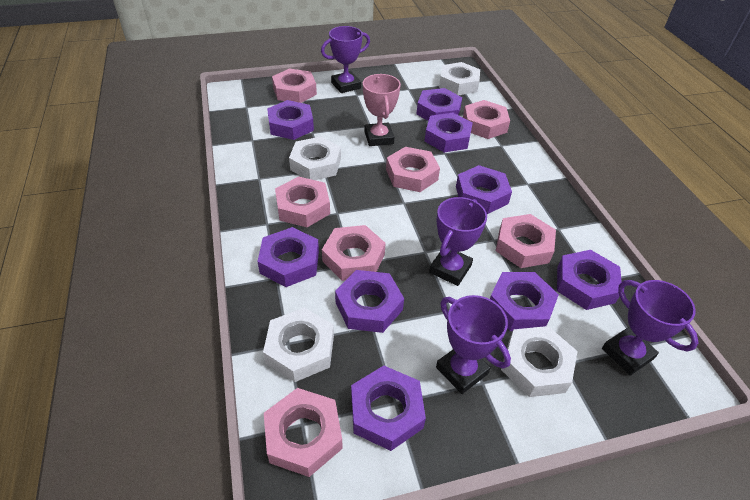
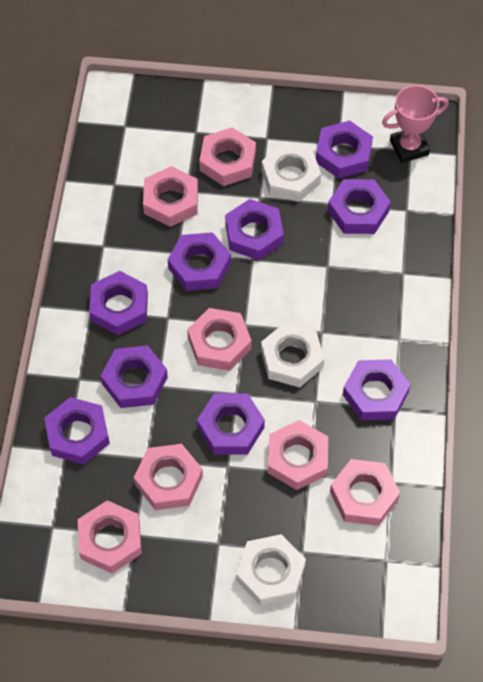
purple trophy: [321,26,370,93] [429,197,487,286] [436,295,511,394] [602,280,699,376] = 4 -> none = 0
white nut: [263,308,334,382] [289,137,341,180] [439,62,480,95] [501,326,578,397] = 4 -> [236,534,306,606] [261,322,324,387] [262,143,321,202] = 3

